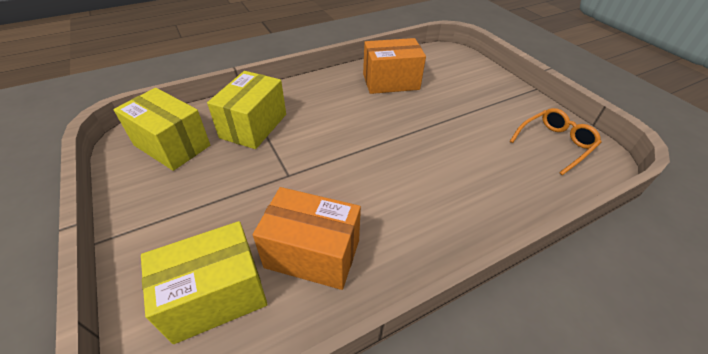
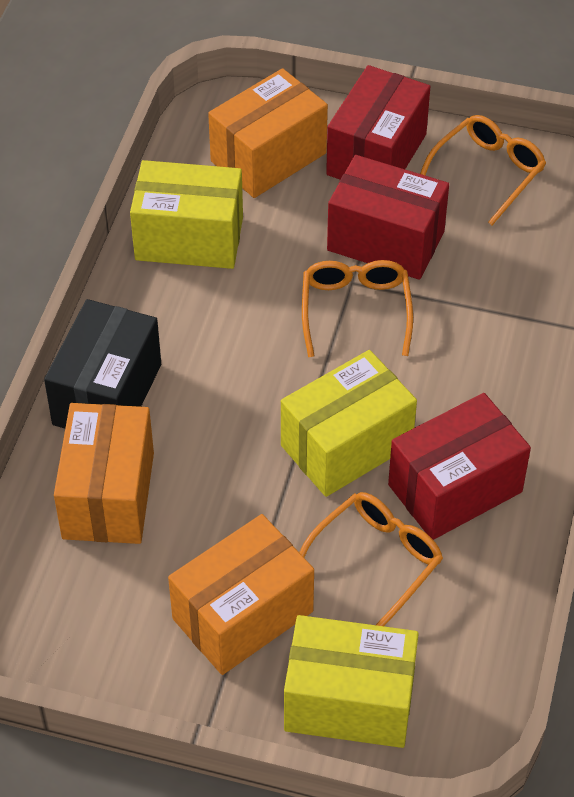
black box: none = 0 -> [44,299,161,428] = 1
orange box: [253,187,361,290] [363,38,426,94] = 2 -> [54,403,154,544] [168,514,314,675] [208,68,328,198] = 3
orange glasses: [510,108,601,175] = 1 -> [299,492,443,626] [302,260,413,357] [420,115,546,225] = 3
red box: none = 0 -> [326,65,431,179] [327,155,449,280] [388,393,531,540] = 3

